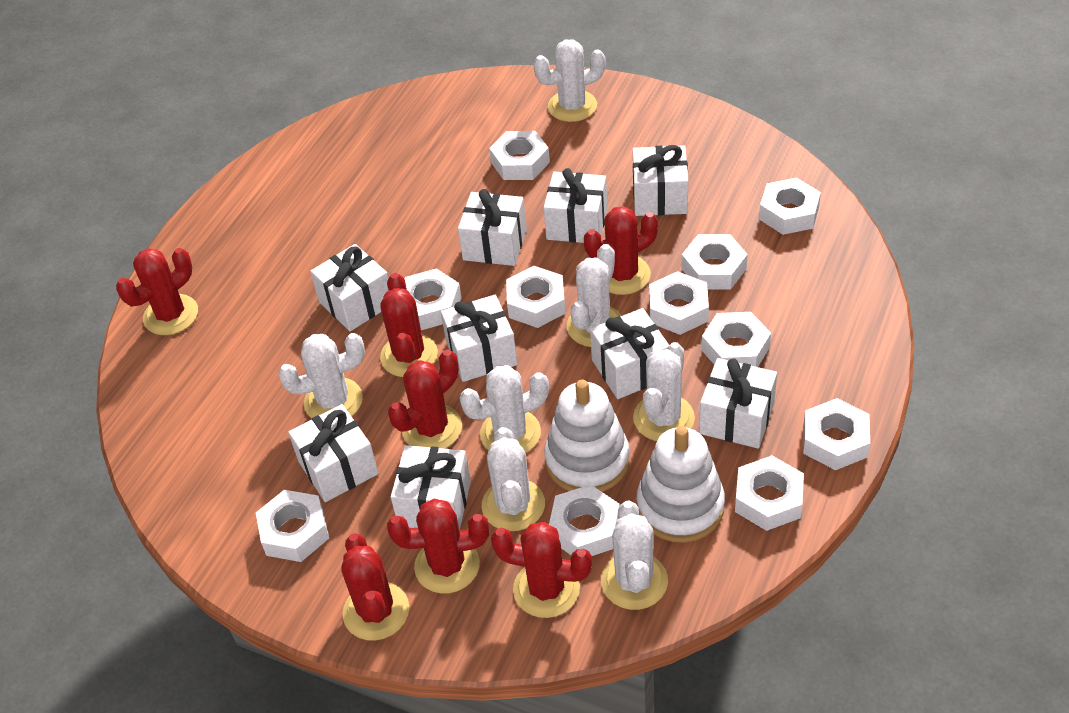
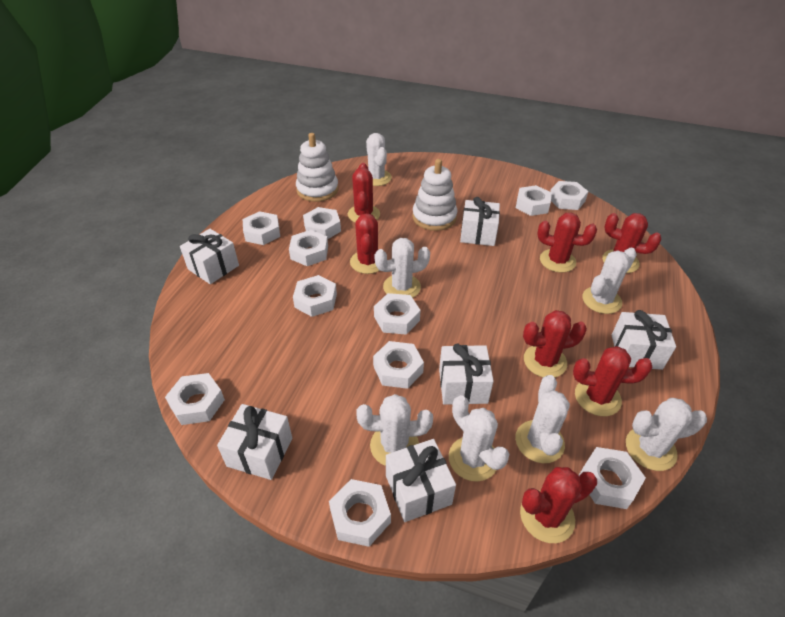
white gift: [288,404,379,502] [310,244,389,331] [391,445,471,531] [441,295,517,382] [458,189,527,266] [543,168,608,243] [590,308,669,399] [633,145,688,216] [699,358,777,449] = 9 -> [180,229,239,284] [217,404,292,480] [386,439,456,522] [439,344,494,405] [460,197,500,246] [612,310,676,370] = 6

